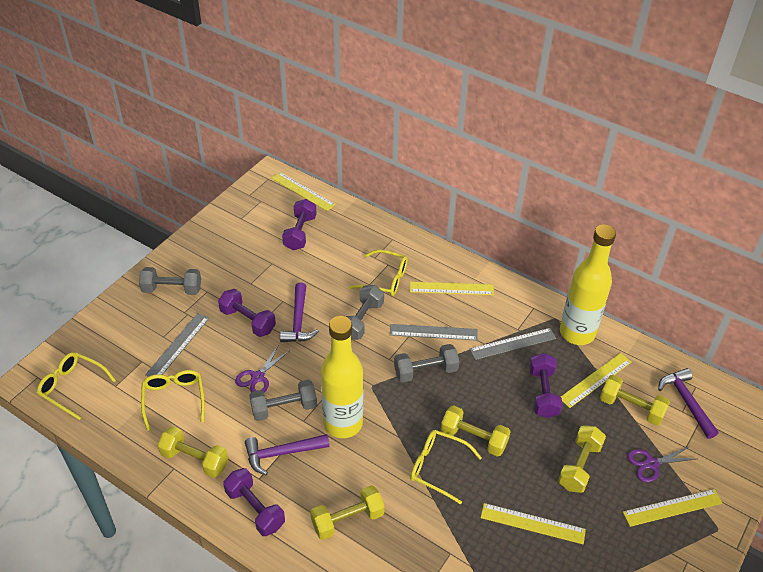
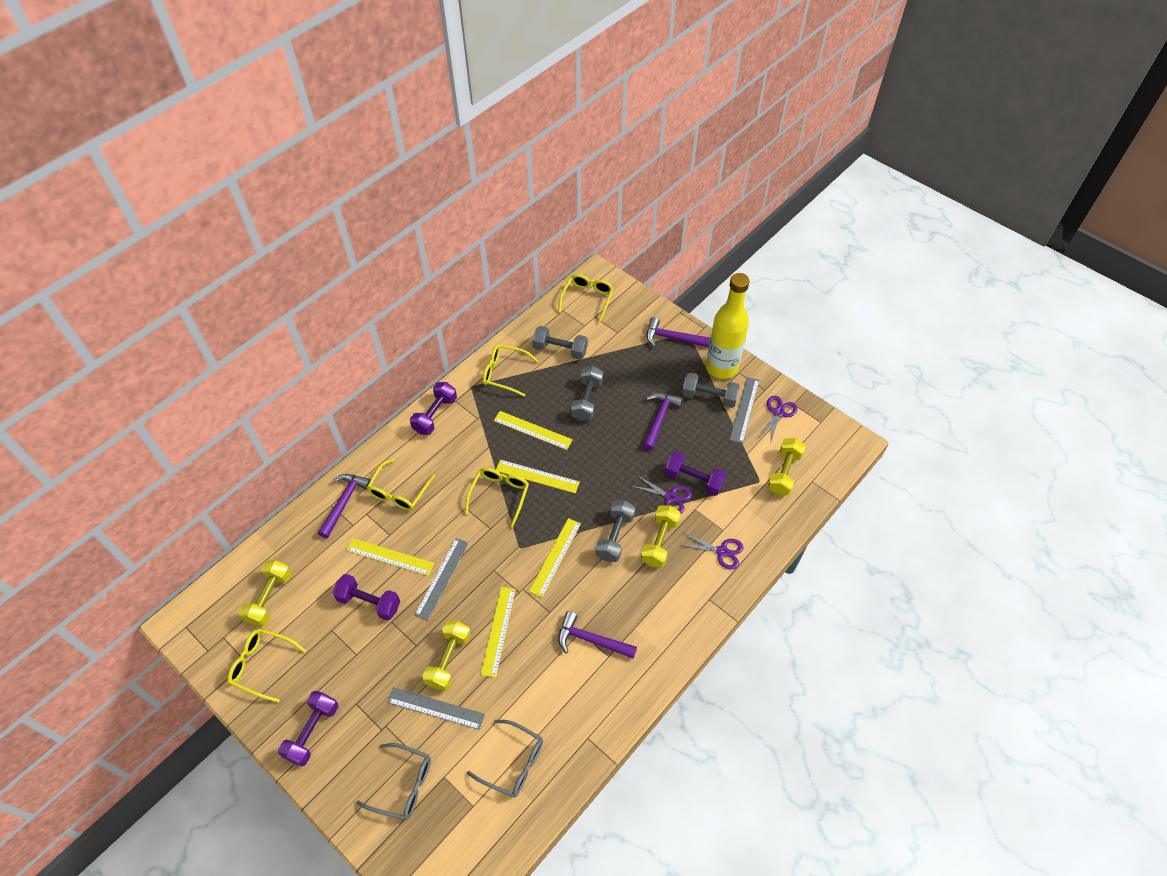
grey glasses: none = 0 -> [356,743,431,820] [467,720,543,798] = 2
purple hammer: [245,434,330,475] [280,282,319,342] [658,368,719,439] = 3 -> [318,474,371,538] [558,611,637,659] [643,393,683,451] [647,317,710,348] = 4
purple scissors: [235,346,290,393] [627,446,695,482] = 2 -> [632,475,692,513] [681,532,744,570] [759,396,797,441] = 3
yellow bottle: [321,316,363,438] [560,224,616,345] = 2 -> [706,273,750,379] = 1
yellow dumbbell: [157,426,229,478] [310,485,385,540] [441,405,511,457] [558,425,606,493] [600,375,670,426] = 5 -> [239,560,292,626] [422,620,471,691] [641,505,681,568] [767,438,806,495] = 4
yellow glasses: [37,352,116,420] [141,370,205,431] [349,249,408,296] [410,430,482,504] = 4 -> [227,628,306,703] [367,458,436,510] [465,468,529,528] [483,345,538,397] [558,274,614,323] = 5

